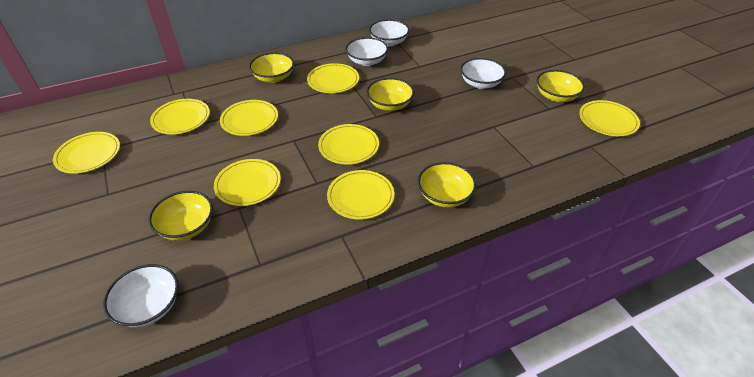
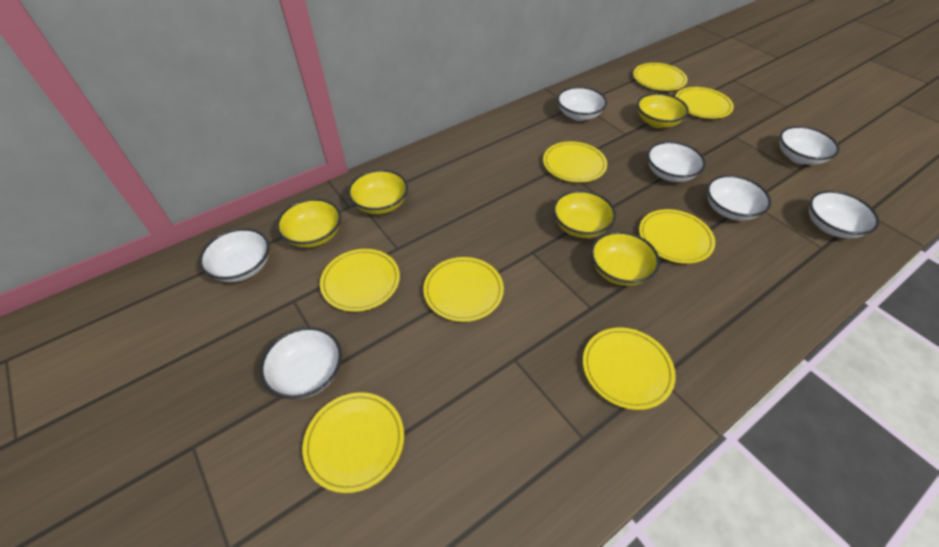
white bowl: [103,264,178,327] [345,37,388,66] [369,19,409,46] [460,58,506,89] = 4 -> [199,228,270,282] [260,327,342,399] [557,87,607,121] [647,141,706,182] [707,175,771,221] [779,126,839,165] [809,190,879,239] = 7

